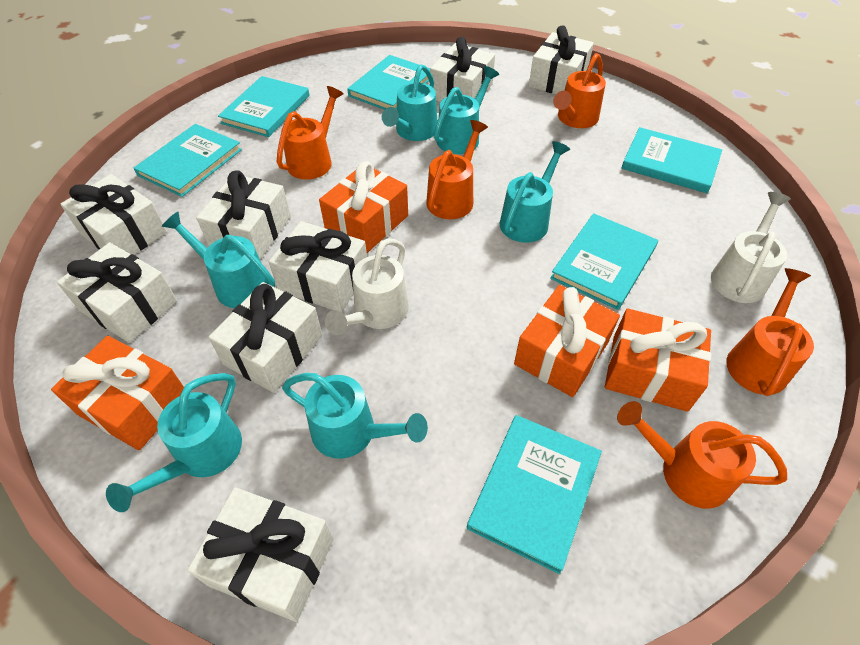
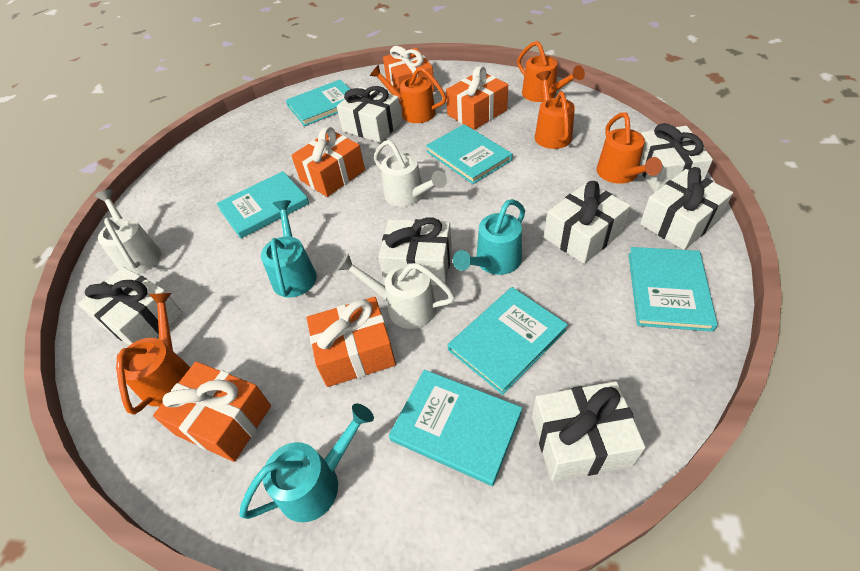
orange gift: [51,336,184,450] [319,162,408,253] [514,285,620,397] [605,308,711,412] = 4 -> [153,361,271,462] [291,127,365,197] [307,297,396,387] [383,46,435,93] [446,66,508,130] = 5
turquoise watering can: [106,373,242,512] [162,212,275,308] [282,373,428,459] [382,64,437,141] [434,66,499,154] [500,141,570,243] = 6 -> [239,403,374,523] [261,200,317,297] [453,199,525,275] = 3
white gift: [57,242,177,343] [61,174,167,255] [187,487,333,622] [196,170,291,260] [208,282,322,393] [269,221,367,312] [430,37,495,102] [529,25,594,94] = 8 -> [78,267,182,345] [337,86,402,143] [378,217,452,286] [532,381,646,481] [544,181,630,264] [640,123,713,193] [640,167,733,250] = 7
white watering can: [325,238,409,335] [711,192,791,303] = 2 -> [95,189,161,274] [337,253,455,329] [374,140,447,207] = 3

